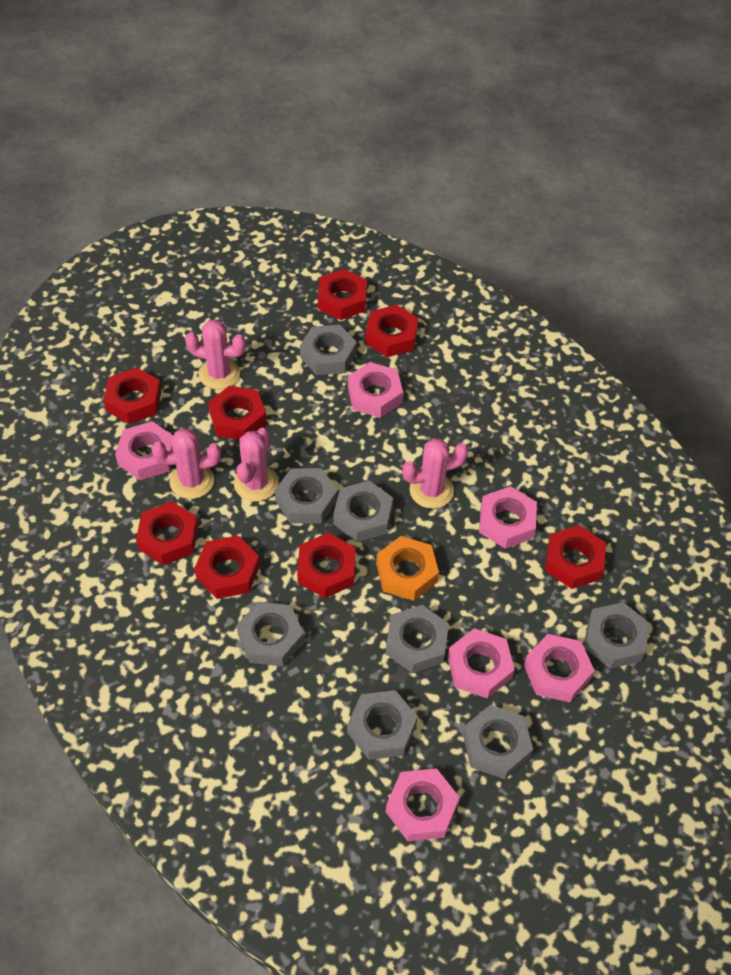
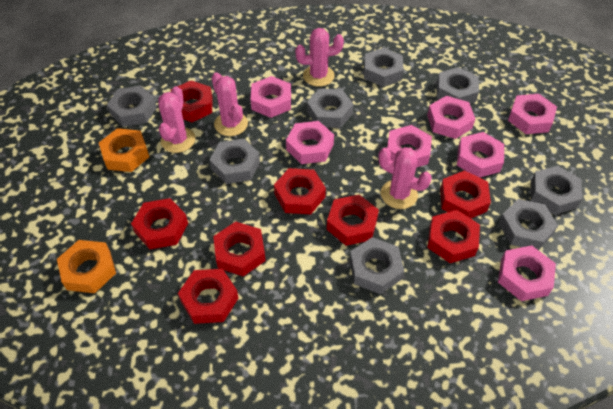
orange nut: [376,536,439,601] = 1 -> [57,240,116,293] [99,128,149,172] = 2
pink nut: [115,421,173,480] [348,362,403,418] [386,768,460,841] [448,628,515,698] [479,486,537,549] [524,634,595,702] = 6 -> [250,76,291,118] [286,121,334,164] [387,125,432,168] [427,96,475,139] [457,132,504,178] [498,246,556,301] [508,94,557,134] = 7

